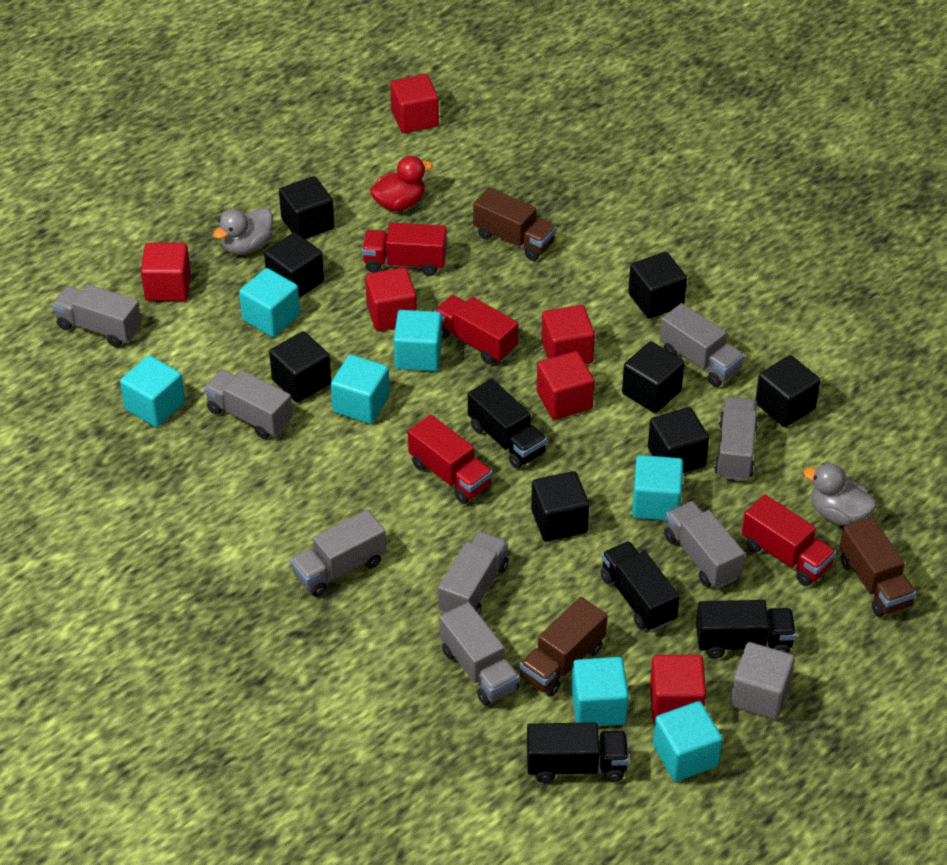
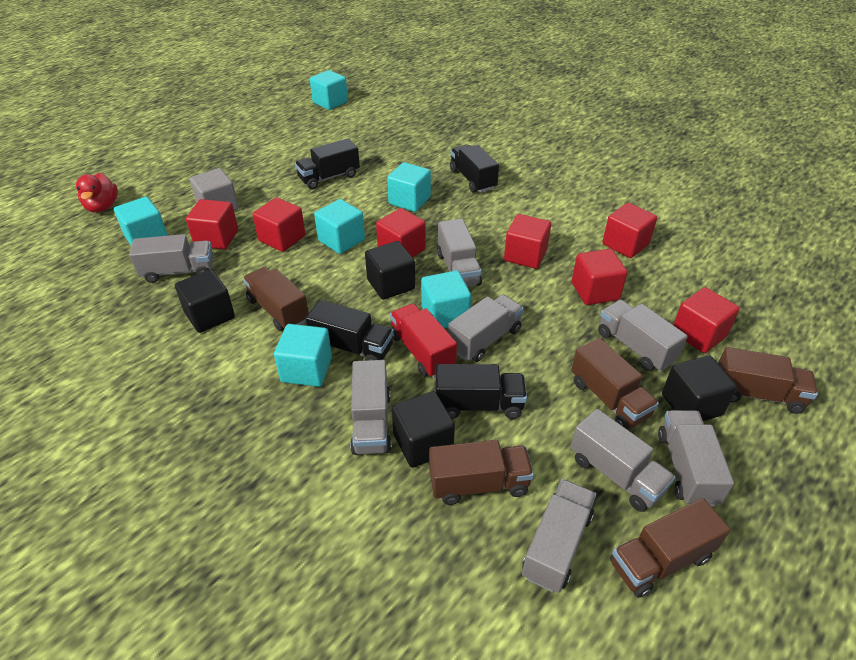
black cube: [264,232,324,298] [269,331,331,403] [279,176,334,239] [531,471,589,542] [622,341,684,413] [628,252,687,319] [648,407,709,473] [755,355,820,427] = 8 -> [175,270,235,333] [365,241,415,300] [392,391,455,468] [662,355,737,421] = 4
brown truck: [473,187,556,261] [520,597,607,697] [839,517,916,617] = 3 -> [243,267,309,331] [429,440,534,505] [571,338,659,430] [610,498,731,598] [718,347,818,414] = 5
grey duck: [213,207,273,255] [803,463,877,526] = 2 -> none = 0
red cube: [141,243,191,301] [365,267,417,331] [390,74,439,133] [537,351,594,420] [541,305,595,364] [650,655,706,722] = 6 -> [186,199,238,250] [253,197,306,252] [376,208,426,258] [504,214,551,269] [572,249,628,305] [603,203,657,258] [674,287,740,353] = 7
red truck: [362,223,447,276] [408,414,492,504] [434,295,518,364] [742,495,836,586] = 4 -> [390,304,457,378] = 1
turquoise cube: [120,355,185,427] [239,268,300,337] [331,355,390,424] [394,310,442,371] [571,657,629,726] [632,455,683,520] [653,701,723,781] = 7 -> [114,197,168,246] [274,324,332,387] [310,70,348,110] [314,199,365,254] [387,162,431,212] [421,270,471,328] = 6

